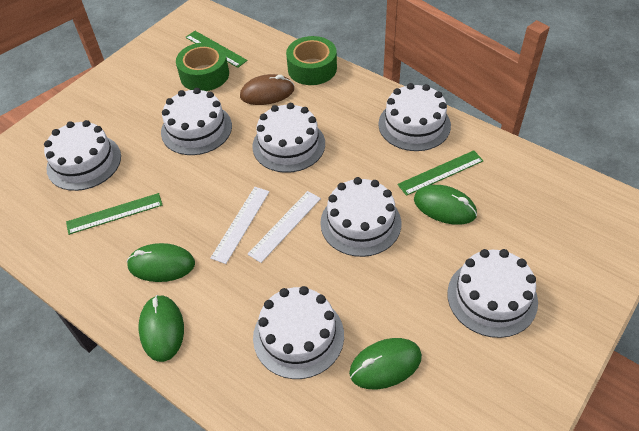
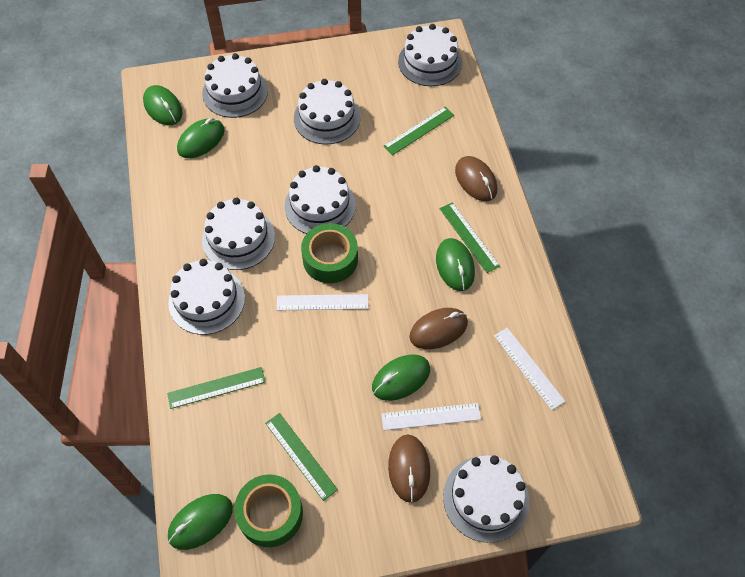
brown mouse: [240,74,294,105] = 1 -> [388,435,430,503] [409,308,468,349] [455,156,497,201] = 3
green mouse: [127,243,195,282] [138,295,184,362] [349,338,422,389] [414,185,477,225] = 4 -> [143,85,183,125] [168,494,233,550] [177,118,225,158] [372,354,430,401] [436,238,475,291] = 5
green ruler: [66,193,162,235] [185,31,248,68] [397,150,484,196] = 3 -> [167,367,266,409] [265,413,338,501] [384,107,454,155] [440,202,500,273] = 4
white ruler: [210,187,269,264] [248,191,321,263] = 2 -> [277,294,368,310] [382,403,481,430] [494,328,565,410] = 3

